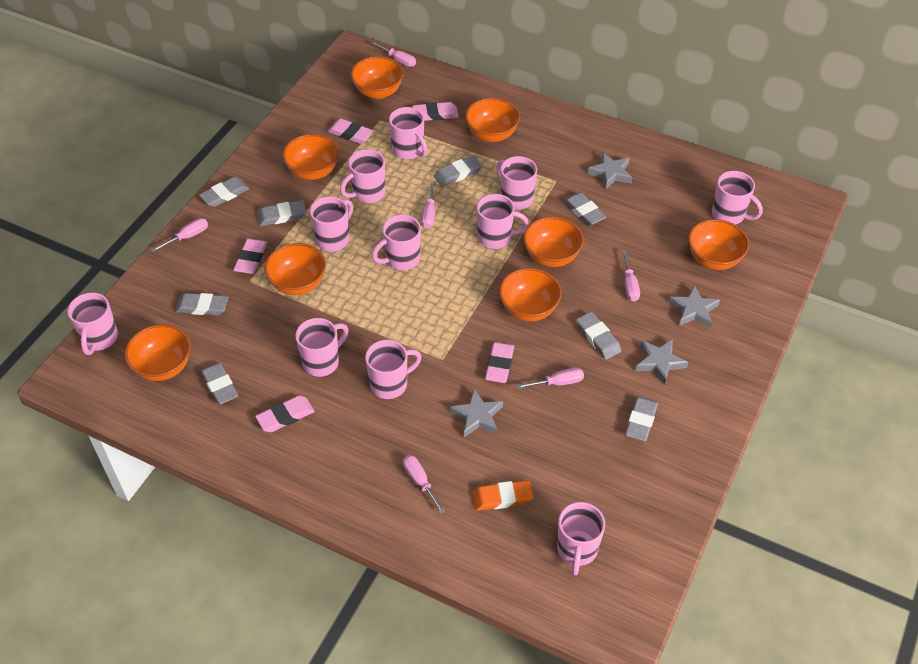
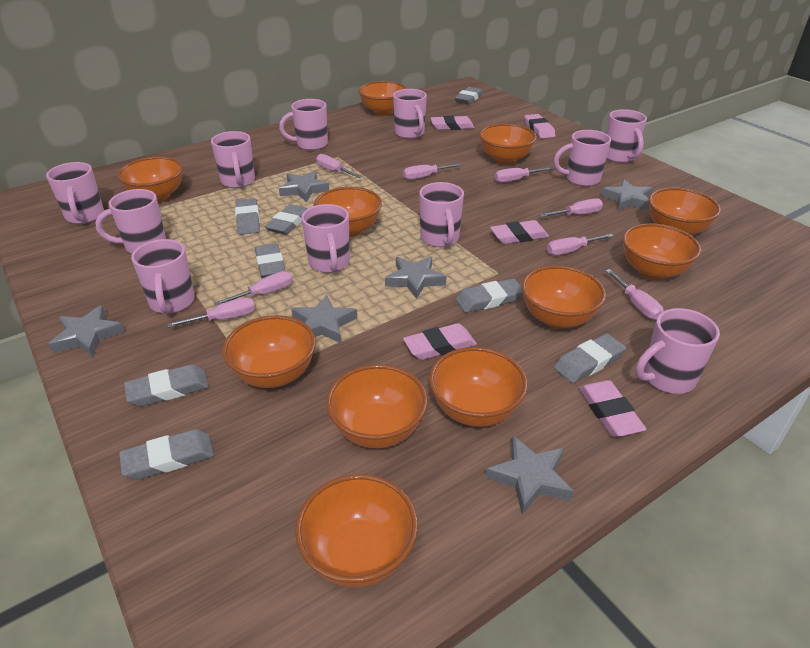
grey star: [450,389,503,437] [587,152,632,190] [635,339,689,385] [668,285,720,328] = 4 -> [49,305,125,357] [279,171,329,202] [291,295,357,343] [385,256,446,299] [486,436,574,514] [601,179,653,211] = 6
orange bowl: [125,324,191,381] [264,243,326,295] [282,134,339,180] [351,56,404,99] [465,98,520,142] [499,268,562,321] [523,217,584,267] [688,219,749,270] = 8 -> [117,157,183,202] [222,315,316,388] [295,474,418,587] [314,187,382,237] [326,364,427,448] [358,81,407,116] [429,347,528,427] [479,124,537,164] [522,265,606,329] [623,223,701,280] [648,187,721,235] = 11
orange eraser: [472,480,533,511] = 1 -> none = 0
pink screwdriver: [151,218,208,252] [371,42,416,67] [403,455,446,514] [422,182,435,229] [516,368,584,389] [622,250,640,301] = 6 -> [167,297,255,328] [214,271,293,306] [316,154,362,178] [403,163,461,180] [495,167,553,183] [540,198,603,217] [547,234,614,255] [605,269,663,320] = 8

